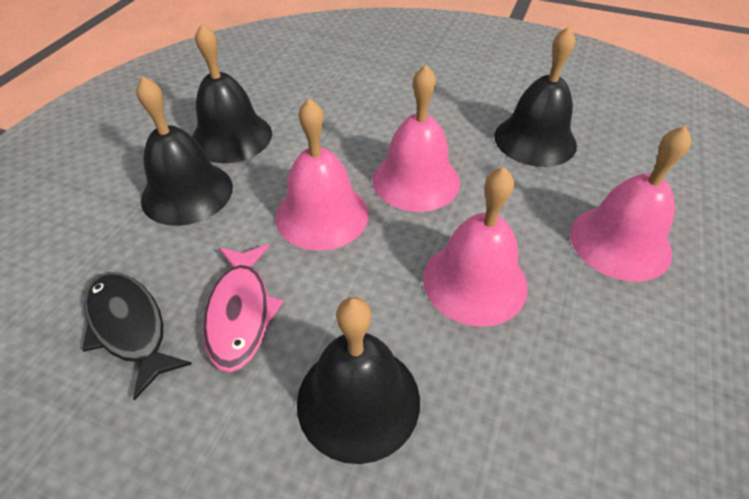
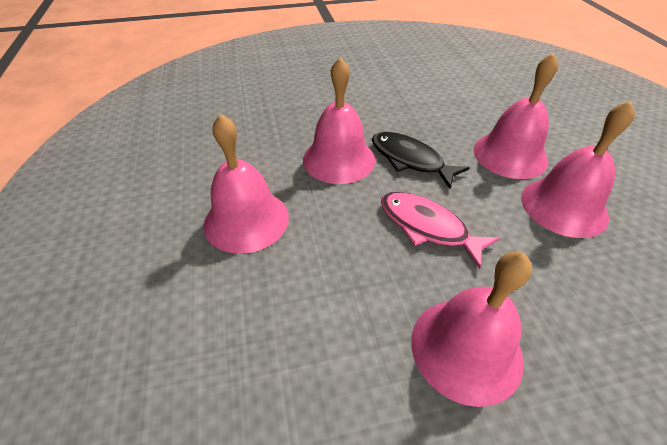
black bell: [137,77,233,226] [192,23,272,163] [297,297,420,464] [494,26,577,167] = 4 -> none = 0
pink bell: [275,98,369,251] [373,65,460,212] [423,167,528,327] [570,126,691,282] = 4 -> [204,114,289,254] [303,57,375,184] [411,252,532,407] [474,53,558,179] [521,101,635,238] = 5

